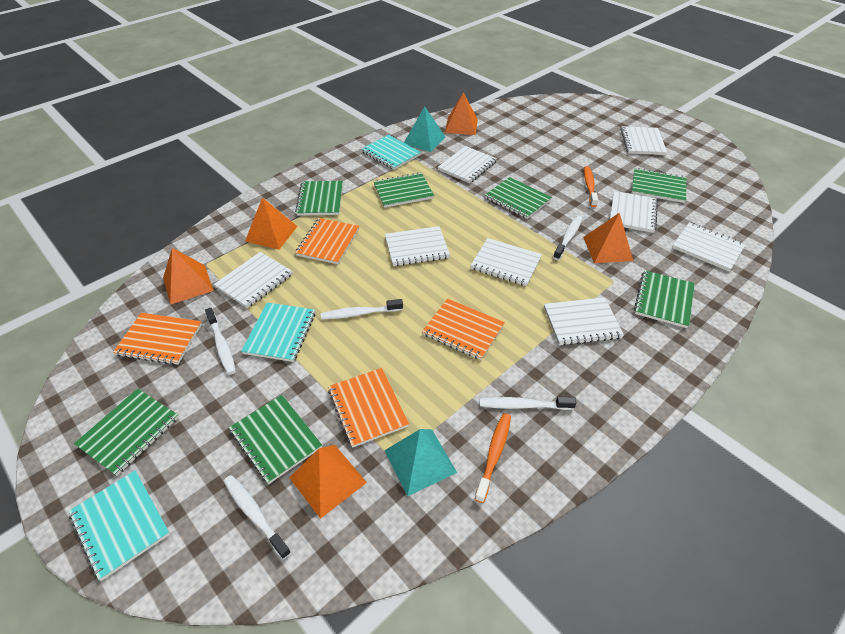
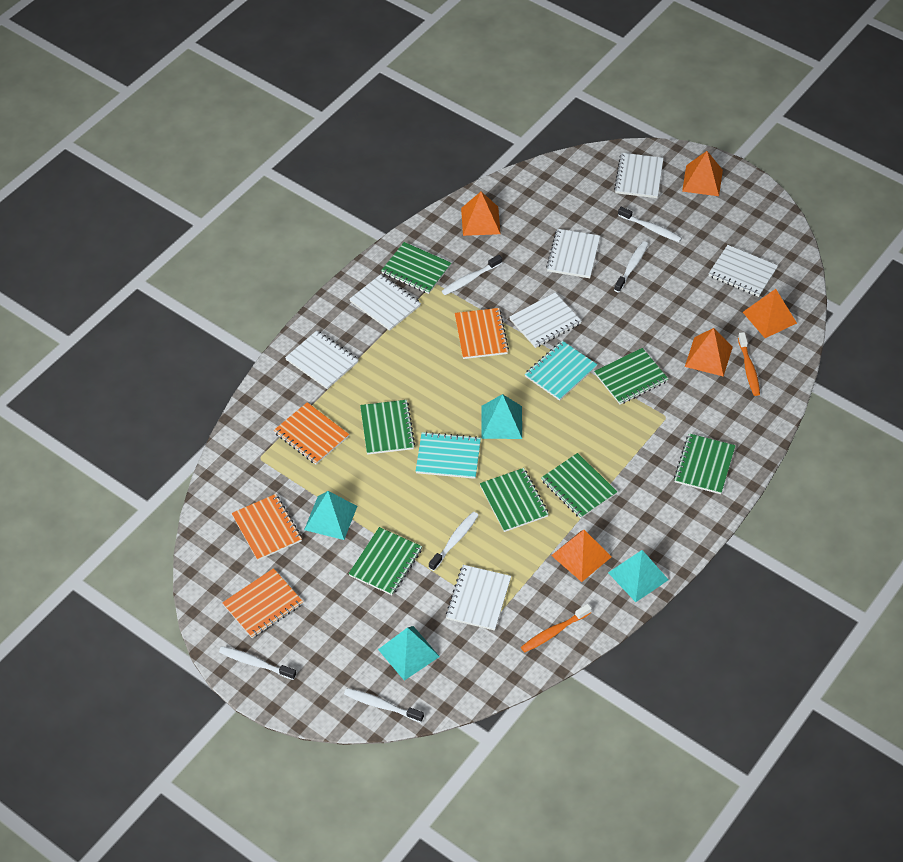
turquoise notebook: [69,470,170,581] [241,302,316,362] [361,135,421,170] = 3 -> [416,432,481,479] [525,340,597,401] = 2
turquoise pyramid: [384,429,457,496] [404,106,446,152] = 2 -> [304,491,357,540] [378,626,440,680] [481,394,522,439] [608,550,668,602] = 4
white notebook: [214,252,293,308] [385,226,450,266] [438,146,497,183] [470,238,542,286] [544,297,624,346] [610,191,658,233] [620,126,667,155] [672,222,746,271] = 8 -> [285,331,359,389] [350,274,421,331] [446,565,511,631] [509,293,582,348] [546,229,600,278] [614,153,663,198] [709,245,778,297] = 7
white toothbrush: [205,308,236,375] [223,475,291,559] [321,299,403,319] [480,397,576,410] [553,216,582,260] = 5 -> [219,646,296,680] [344,688,424,722] [429,512,479,571] [442,255,502,295] [614,241,648,293] [618,207,682,242] = 6

